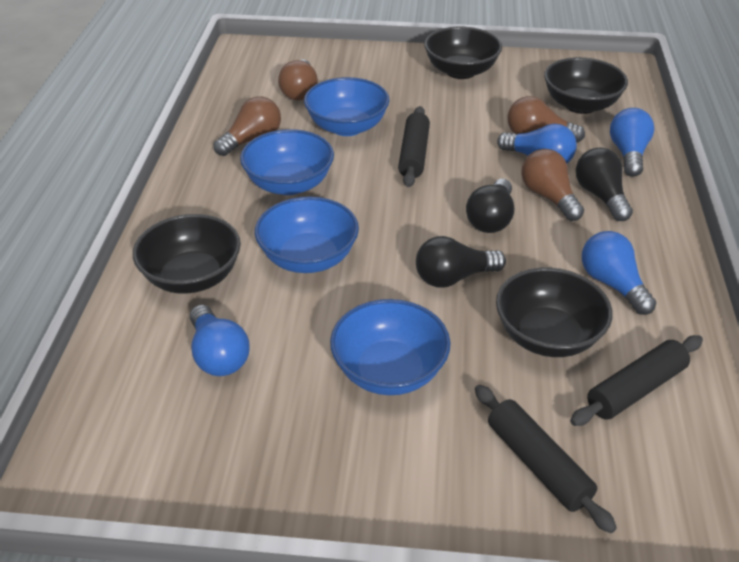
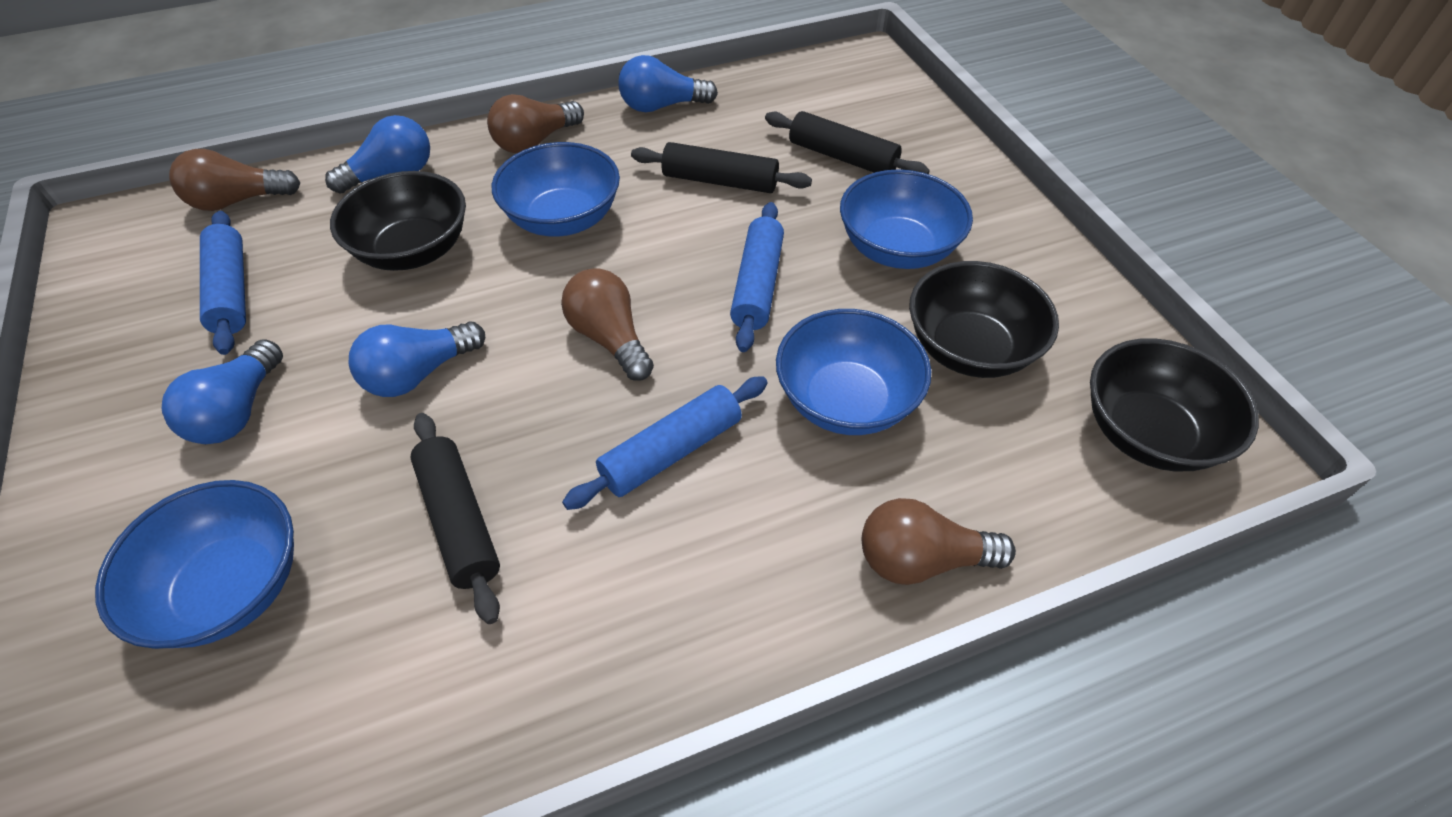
black bowl: [133,214,241,294] [424,27,502,79] [496,268,613,357] [544,57,628,114] = 4 -> [330,171,466,271] [909,261,1059,378] [1090,338,1259,471] = 3
black light bulb: [416,236,506,288] [466,179,514,233] [576,147,633,221] = 3 -> none = 0
blue rolling pin: none = 0 -> [200,211,246,355] [562,376,768,510] [730,202,784,352] = 3

